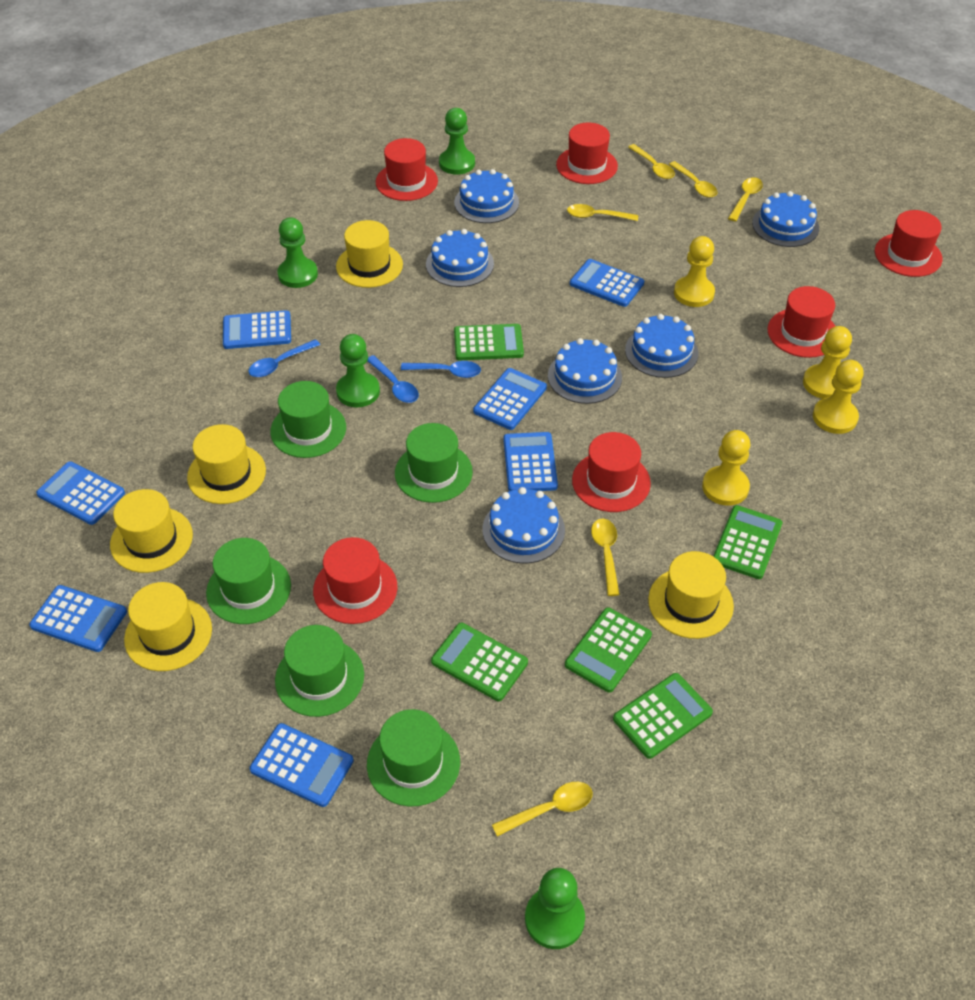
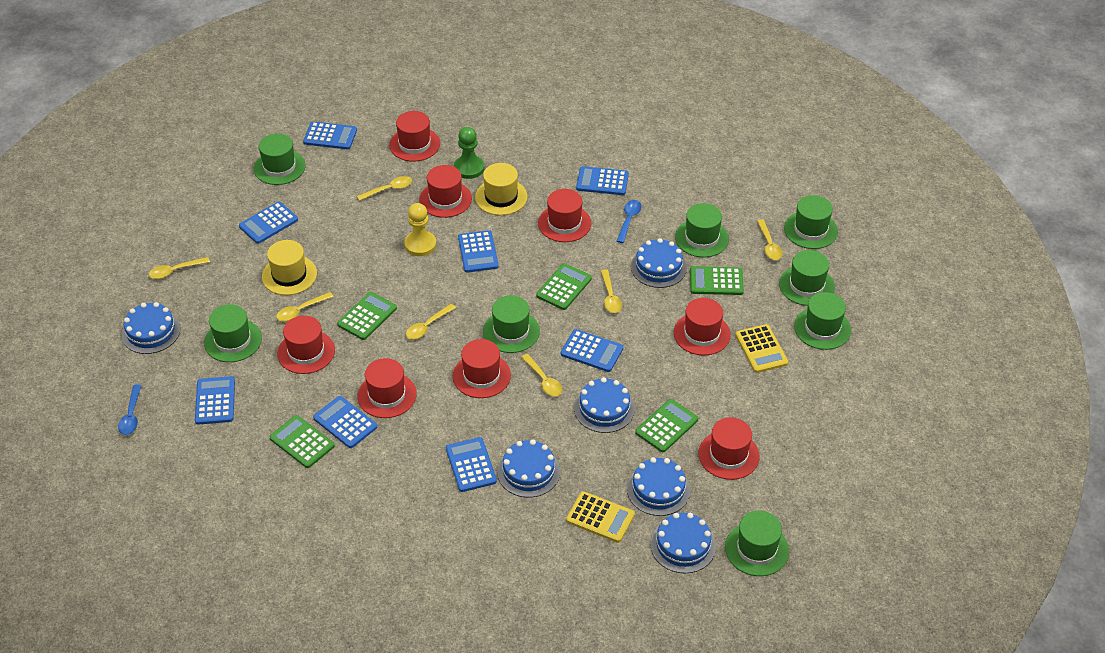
blue calculator: [29,585,127,652] [36,461,125,525] [223,310,291,349] [250,723,354,807] [473,368,547,430] [503,432,558,491] [570,259,644,307] = 7 -> [195,376,235,425] [239,202,298,244] [303,121,357,149] [313,396,377,448] [446,437,497,492] [458,230,499,273] [561,329,623,372] [576,166,629,195] = 8
blue spoon: [248,339,320,377] [367,355,419,403] [401,361,481,378] = 3 -> [118,384,142,435] [617,200,641,243] = 2
green hat: [206,538,291,624] [270,381,346,458] [275,625,364,717] [367,709,460,806] [395,423,473,503] = 5 -> [204,305,262,362] [254,133,306,185] [483,295,540,353] [675,203,729,258] [725,511,789,576] [779,250,835,306] [784,195,838,249] [794,292,851,350] = 8
green pawn: [277,217,318,288] [336,334,380,407] [439,108,475,175] [525,868,585,949] = 4 -> [454,127,484,179] = 1
red hat: [313,537,397,624] [376,138,438,201] [556,123,618,184] [572,432,651,512] [768,286,835,358] [875,210,942,277] = 6 -> [277,316,335,374] [357,358,417,418] [389,111,440,162] [419,165,472,218] [453,339,511,398] [538,189,591,242] [674,298,731,356] [698,418,760,480] = 8
yellow calculator: none = 0 -> [566,491,635,543] [735,324,788,373] = 2
yellow hat: [110,489,193,573] [124,582,212,671] [187,424,266,504] [336,220,403,288] [648,551,734,639] = 5 -> [262,240,317,295] [475,163,528,215] = 2
yellow pawn: [674,236,715,307] [702,430,750,506] [803,326,852,399] [813,360,864,434] = 4 -> [404,203,436,256] = 1
yellow spoon: [492,782,593,837] [567,204,638,221] [591,519,620,596] [628,144,675,179] [669,161,718,198] [728,177,763,222] = 6 -> [149,257,210,279] [276,292,334,321] [357,176,412,201] [406,304,456,339] [521,354,562,396] [601,269,622,313] [757,219,783,260] = 7

